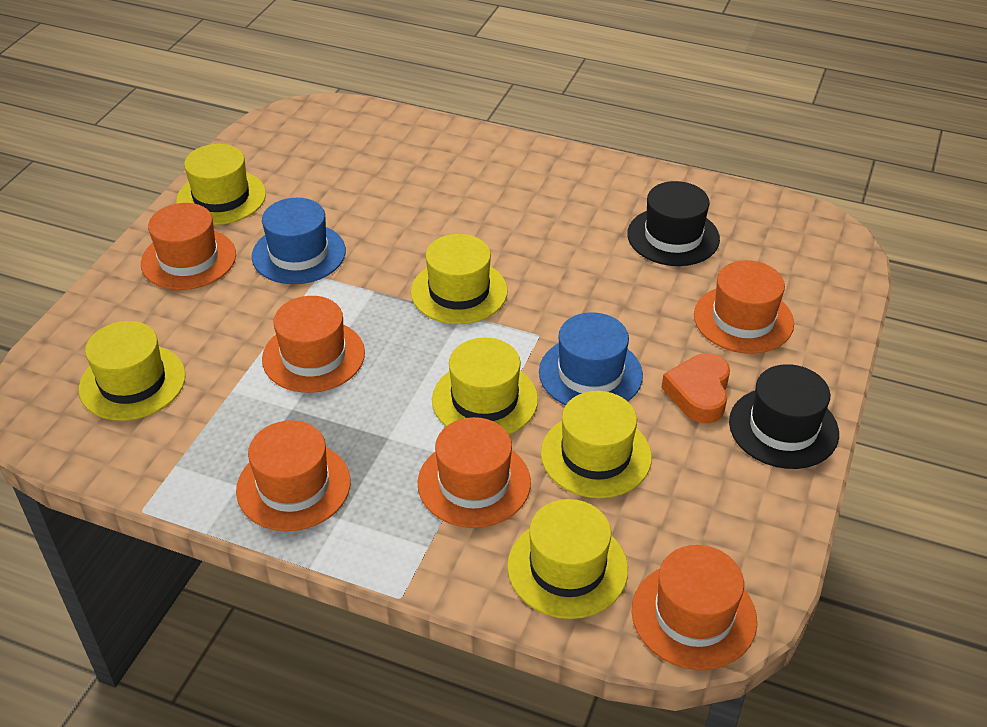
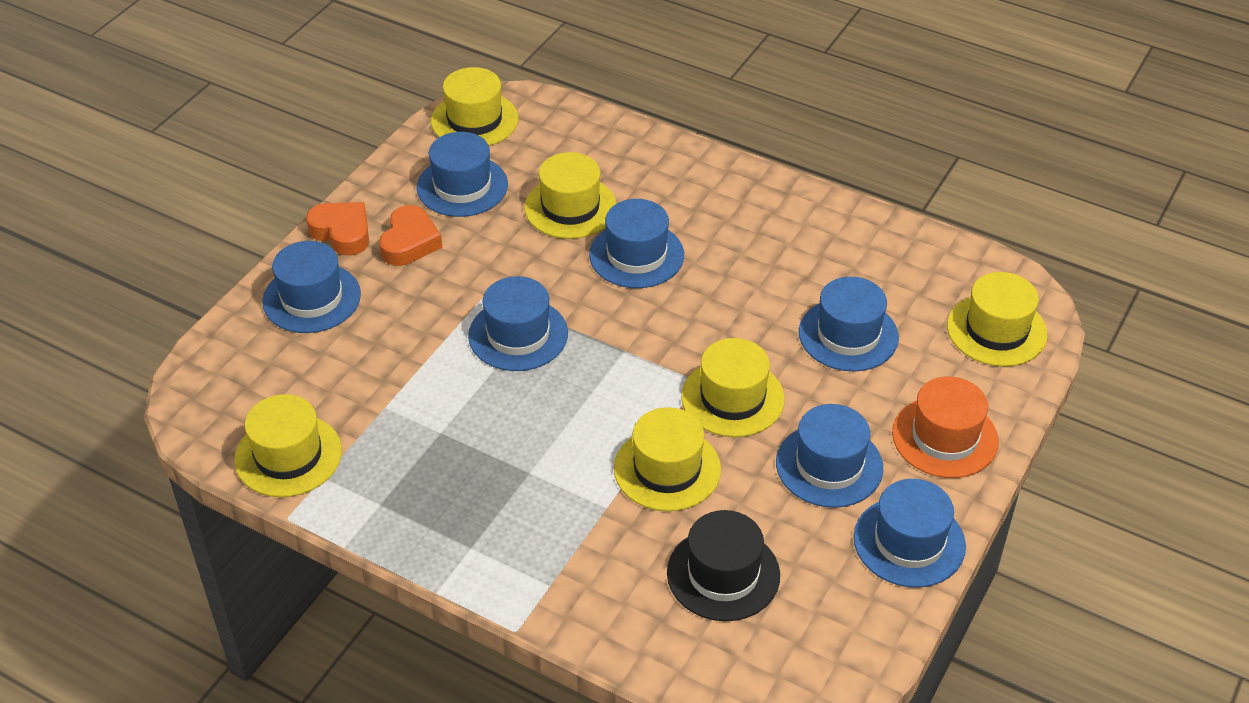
black hat: [627,181,720,266] [729,364,839,469] = 2 -> [667,510,780,621] = 1
blue hat: [252,198,346,284] [539,312,643,405] = 2 -> [262,241,361,333] [416,132,508,217] [468,276,568,371] [589,199,684,288] [776,404,883,508] [799,277,899,371] [854,479,966,587] = 7
orange hat: [141,203,236,290] [236,420,351,531] [262,296,365,393] [418,417,531,528] [632,545,757,670] [694,260,794,354] = 6 -> [892,376,999,478] = 1
orange heart: [662,353,730,423] = 1 -> [306,202,369,256] [379,205,442,266] = 2

